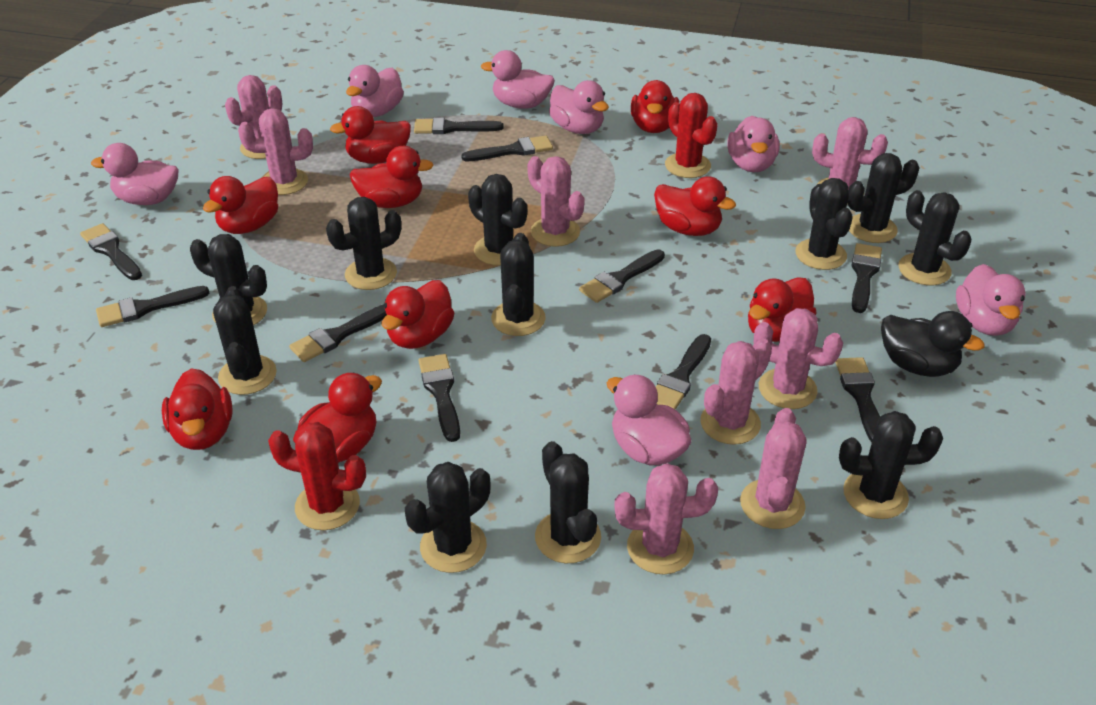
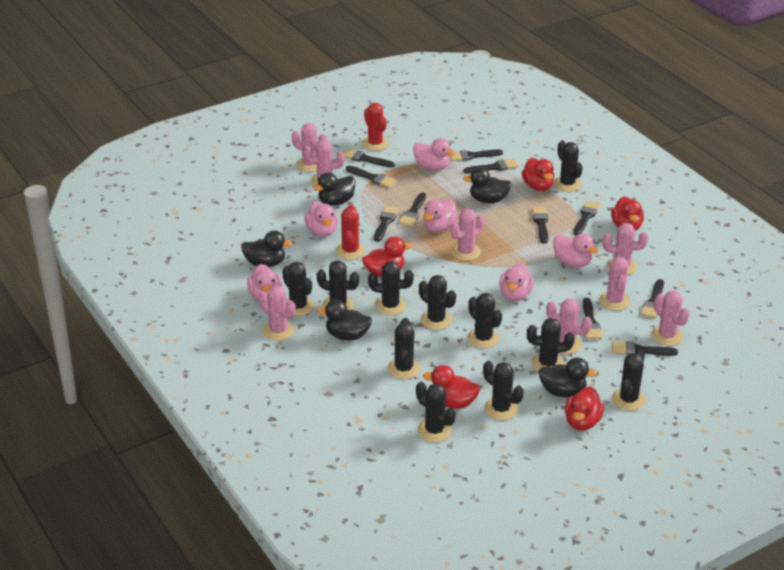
black brush: [80,223,142,280] [96,286,209,327] [289,304,387,362] [414,117,504,134] [419,354,460,442] [461,135,553,161] [579,249,665,303] [656,334,711,410] [835,357,880,442] [851,243,882,313] = 10 -> [344,149,395,167] [346,166,396,188] [374,206,399,242] [399,192,426,226] [450,149,503,161] [464,159,518,173] [532,207,549,243] [573,201,600,235] [583,298,602,339] [612,341,678,356] [641,279,664,319] = 11
black duck: [881,311,985,377] = 1 -> [241,230,293,267] [313,172,355,206] [317,299,372,340] [463,167,512,203] [539,358,597,397] = 5
pink duck: [91,143,179,205] [346,65,404,117] [481,50,555,109] [549,80,609,134] [607,374,691,465] [728,116,779,172] [956,264,1026,336] = 7 -> [247,264,282,301] [305,201,338,237] [413,138,455,171] [423,199,458,233] [499,263,534,301] [553,233,599,267] = 6
red duck: [162,368,232,450] [203,176,278,234] [293,373,382,463] [330,106,411,164] [350,146,434,208] [381,280,454,349] [631,80,679,133] [654,176,736,236] [748,277,817,342] = 9 -> [362,236,412,277] [423,365,480,409] [522,158,554,191] [565,386,604,431] [611,196,644,231] = 5

